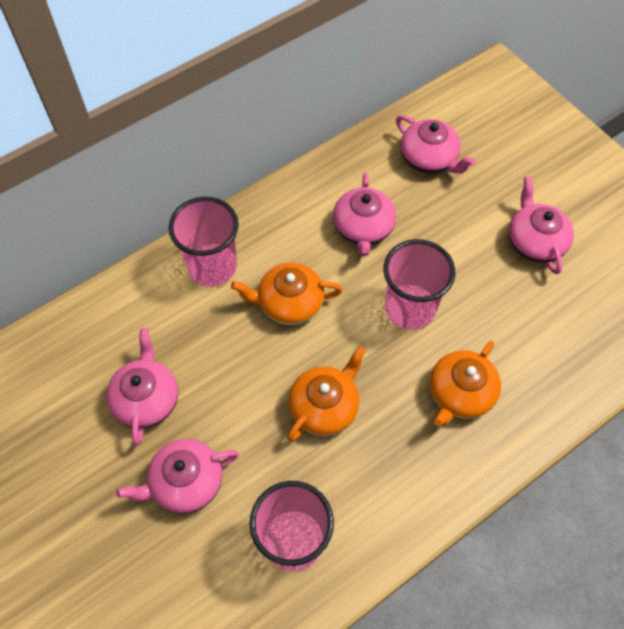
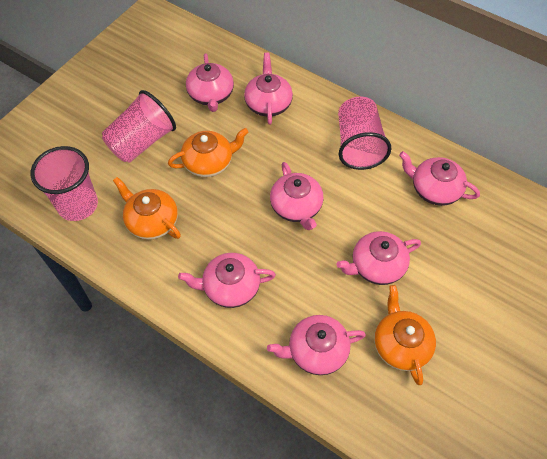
pink teapot: [106,328,178,445] [116,439,239,514] [333,173,396,256] [396,115,476,174] [508,176,574,275] = 5 -> [178,253,276,308] [186,54,234,112] [244,52,293,125] [267,315,366,375] [270,162,323,230] [336,231,421,285] [399,151,480,206] = 7

